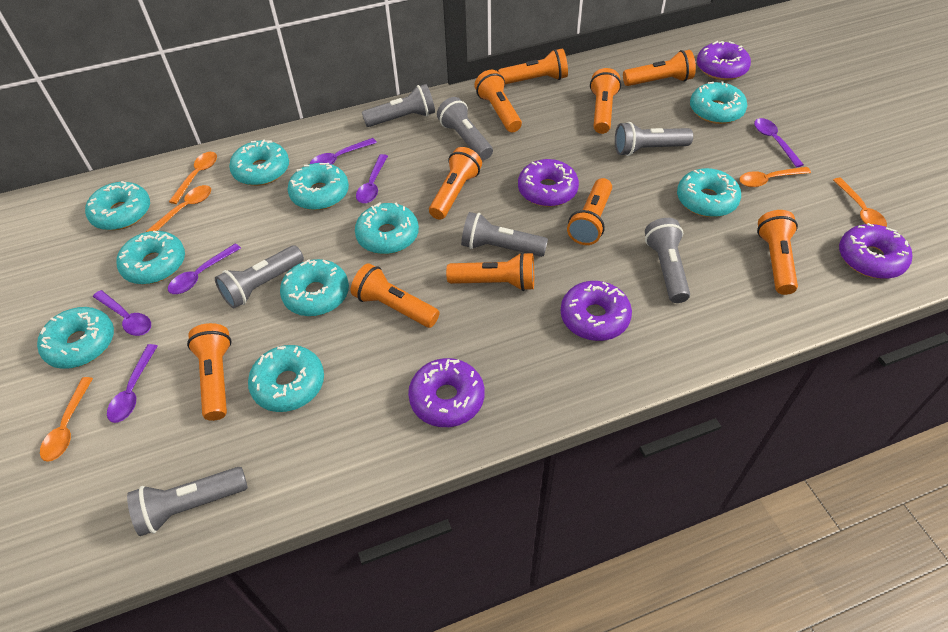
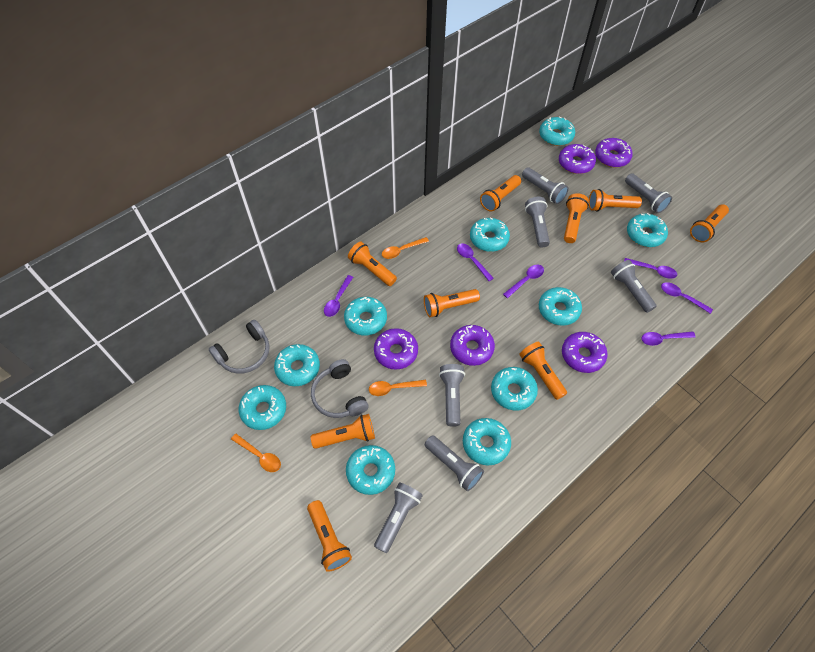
grey headphones: none = 0 -> [209,320,270,374] [311,359,368,418] = 2
orange flashlight: [187,323,232,421] [351,263,440,328] [429,147,482,220] [446,252,534,291] [474,70,522,132] [498,49,568,84] [567,178,612,245] [590,68,621,134] [623,50,696,86] [757,210,798,295] = 10 -> [307,500,352,572] [311,414,375,449] [348,242,397,286] [424,289,480,317] [480,175,521,212] [519,342,567,400] [564,193,589,243] [589,189,642,212] [690,204,729,243] = 9
orange spoon: [40,377,93,462] [146,185,211,232] [169,152,217,204] [739,167,811,187] [833,178,887,227] = 5 -> [231,434,281,472] [369,380,427,396] [382,237,429,259] = 3

